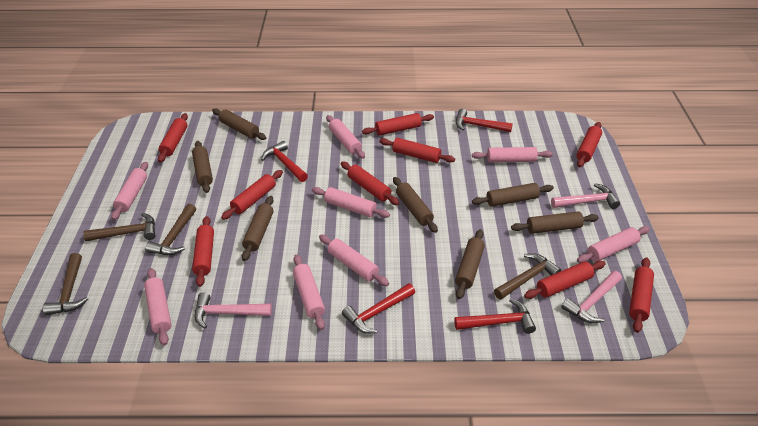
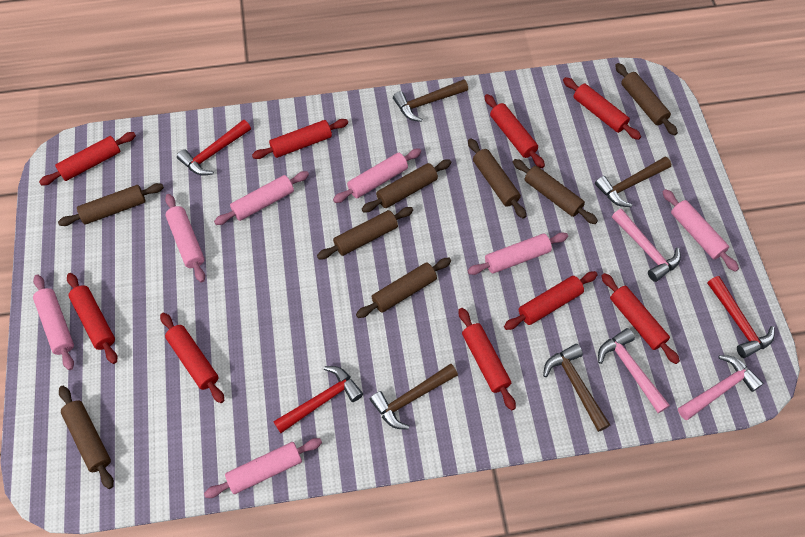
brown rolling pin: [192,141,213,193] [212,108,266,140] [242,196,274,261] [393,177,438,233] [455,229,485,299] [472,183,554,207] [511,211,599,234] = 7 -> [58,183,164,226] [59,386,114,489] [317,207,413,259] [356,258,451,318] [362,159,451,212] [468,138,526,219] [513,159,598,224] [615,63,678,136] = 8
pink rolling pin: [111,162,148,220] [144,268,171,346] [293,255,325,330] [312,187,390,218] [319,235,389,286] [326,115,365,159] [472,147,553,163] [577,226,650,263] = 8 -> [33,274,74,370] [165,194,205,282] [204,438,322,498] [214,171,309,225] [333,149,421,203] [467,232,568,275] [663,189,739,272] = 7
red hammer: [261,141,308,182] [342,283,415,334] [454,299,536,334] [456,109,513,132] = 4 -> [177,119,251,176] [273,366,363,433] [707,276,775,358] = 3

